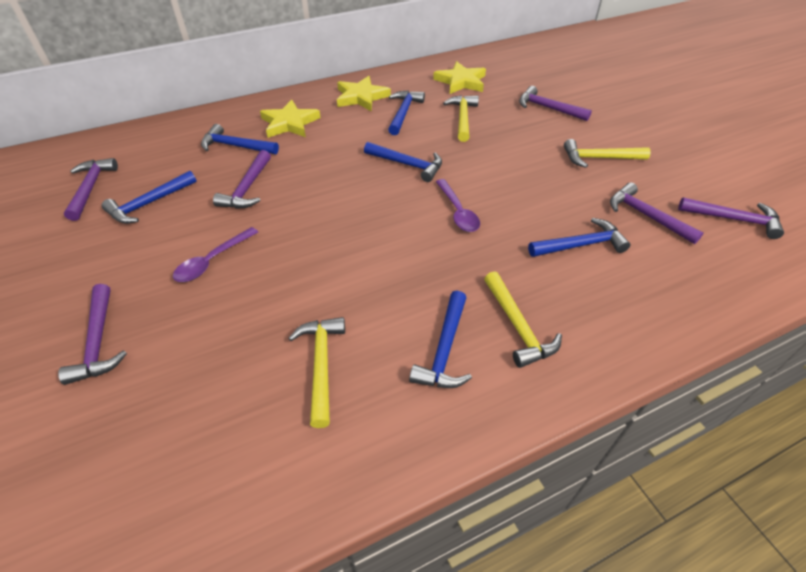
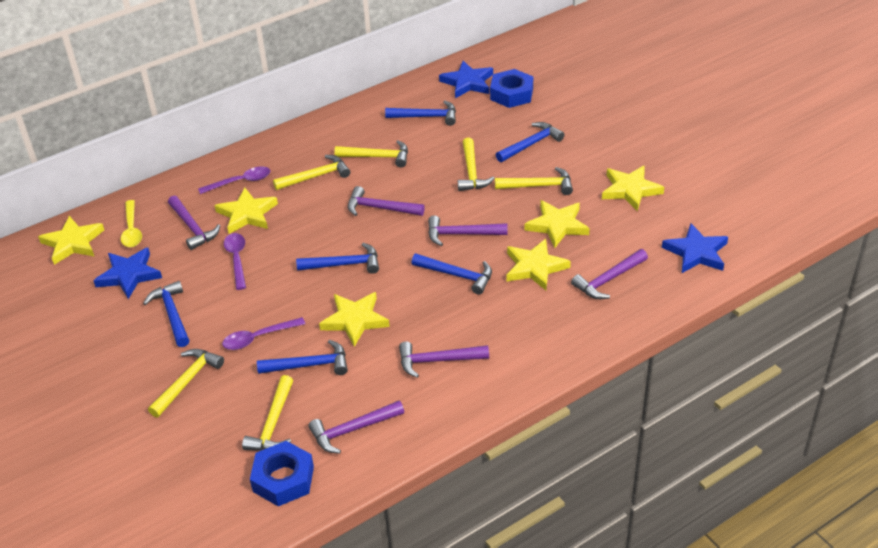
blue nut: none = 0 -> [250,441,314,506] [490,69,533,108] = 2
blue star: none = 0 -> [93,247,162,299] [439,61,493,98] [662,223,728,273] = 3
purple spoon: [173,227,258,282] [436,179,480,232] = 2 -> [198,166,270,194] [222,317,305,350] [224,233,246,290] = 3
yellow hammer: [288,317,345,428] [443,95,479,142] [484,271,562,368] [564,139,651,168] = 4 -> [148,349,224,418] [242,375,293,451] [273,155,350,190] [334,140,408,167] [458,137,495,191] [495,167,573,195] = 6
yellow spoon: none = 0 -> [121,200,142,247] = 1
yellow star: [260,100,321,138] [337,76,391,111] [433,61,486,94] = 3 -> [38,216,104,265] [214,188,278,234] [319,292,390,347] [507,239,571,290] [525,200,590,248] [602,165,664,211] = 6

